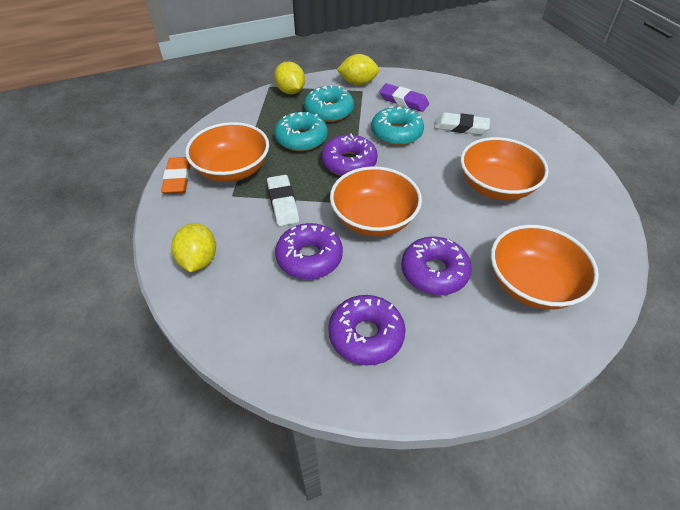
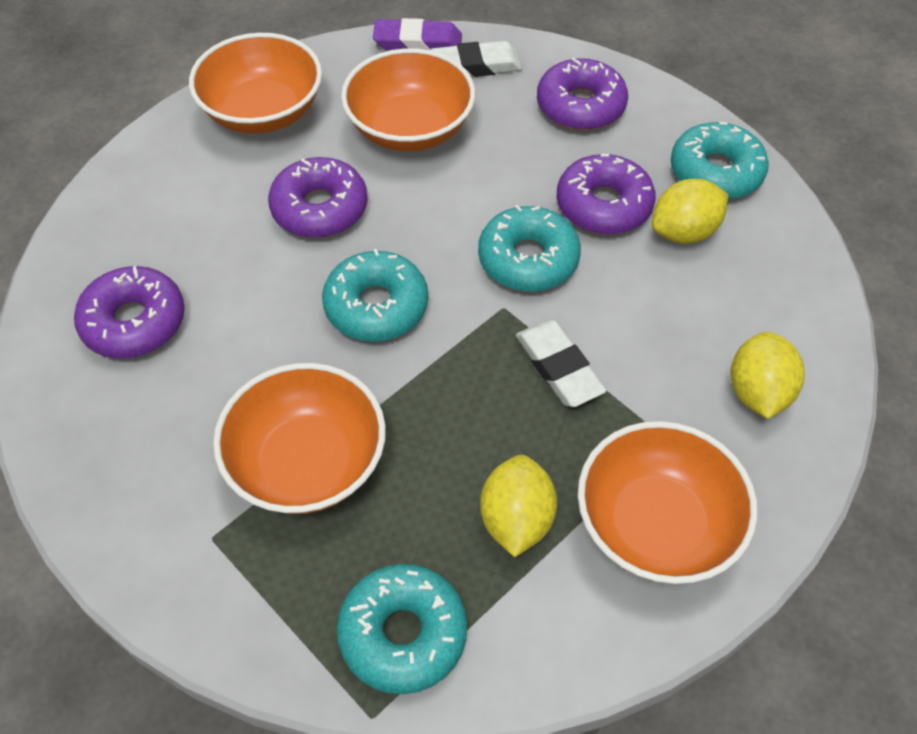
orange eraser: [161,157,191,194] = 1 -> none = 0
turquoise donut: [274,112,328,151] [304,85,354,122] [371,106,424,146] = 3 -> [322,249,428,342] [337,564,467,694] [478,205,581,292] [671,122,769,200] = 4

